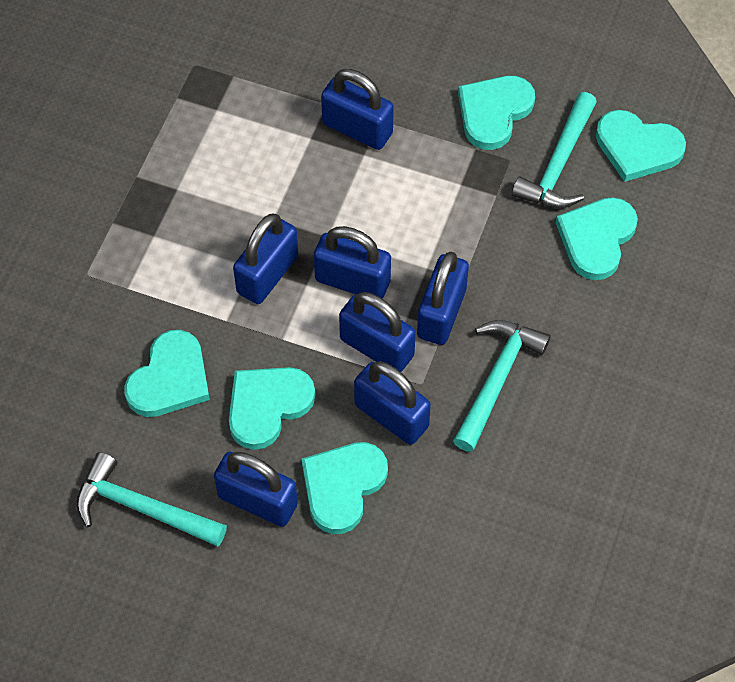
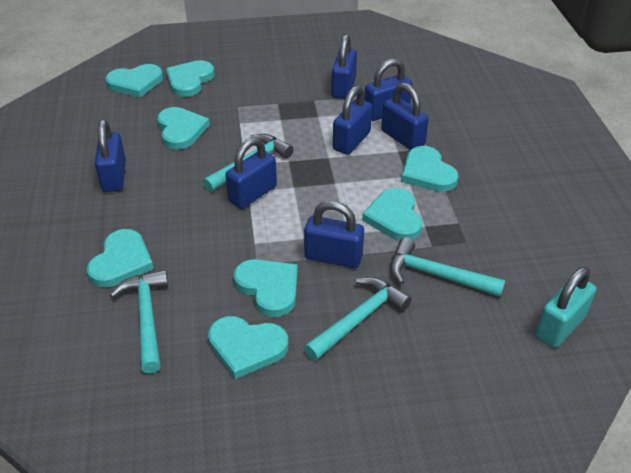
turquoise hammer: [76,452,227,547] [453,320,551,452] [512,92,597,208] = 3 -> [110,270,168,374] [203,134,293,192] [304,277,412,361] [390,237,505,297] = 4
turquoise heart: [124,330,210,417] [229,367,315,450] [302,442,388,534] [458,76,535,150] [556,197,638,280] [596,110,686,182] = 6 -> [87,229,154,287] [105,64,163,98] [157,107,210,149] [166,60,214,97] [208,316,288,379] [234,259,298,317] [362,188,422,241] [401,146,458,192] = 8
turquoise padlock: none = 0 -> [536,267,596,348] = 1

